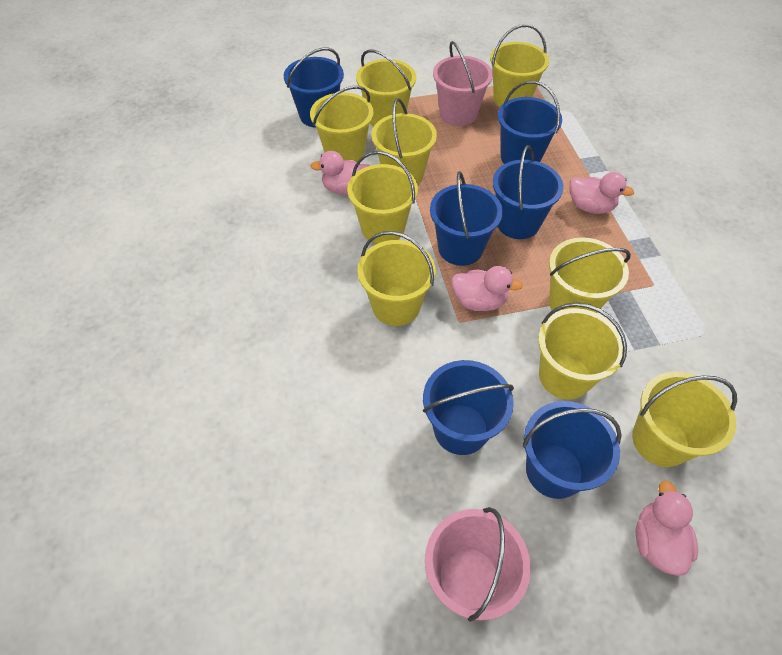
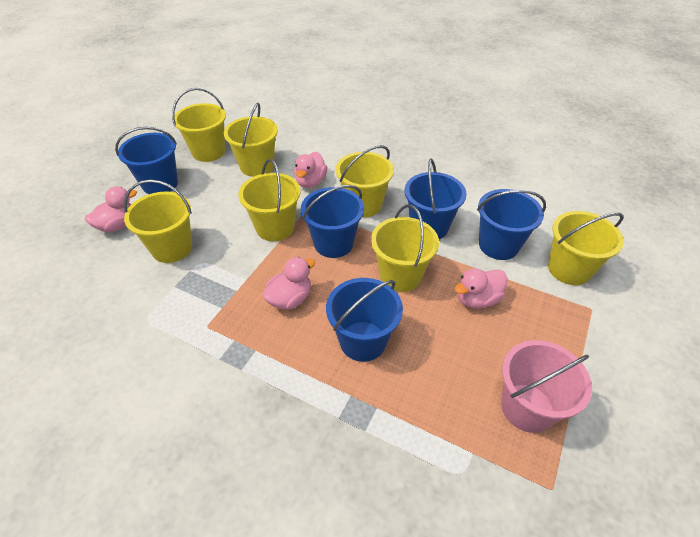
blue bucket: [284,48,344,128] [423,360,514,455] [430,171,503,266] [492,145,564,239] [498,81,562,164] [522,401,622,499] = 6 -> [115,127,178,194] [301,185,364,258] [326,278,403,362] [405,158,467,239] [477,189,546,260] = 5
pink bucket: [425,507,531,622] [433,41,493,126] = 2 -> [501,340,592,433] = 1
yellow bucket: [310,86,374,162] [347,151,418,244] [356,49,416,127] [358,231,436,326] [371,98,437,185] [490,24,549,107] [538,302,627,400] [549,237,631,313] [632,372,737,467] = 9 -> [124,179,192,263] [172,88,226,162] [224,103,278,177] [238,159,300,241] [335,145,394,217] [371,204,439,292] [548,211,624,285] = 7

